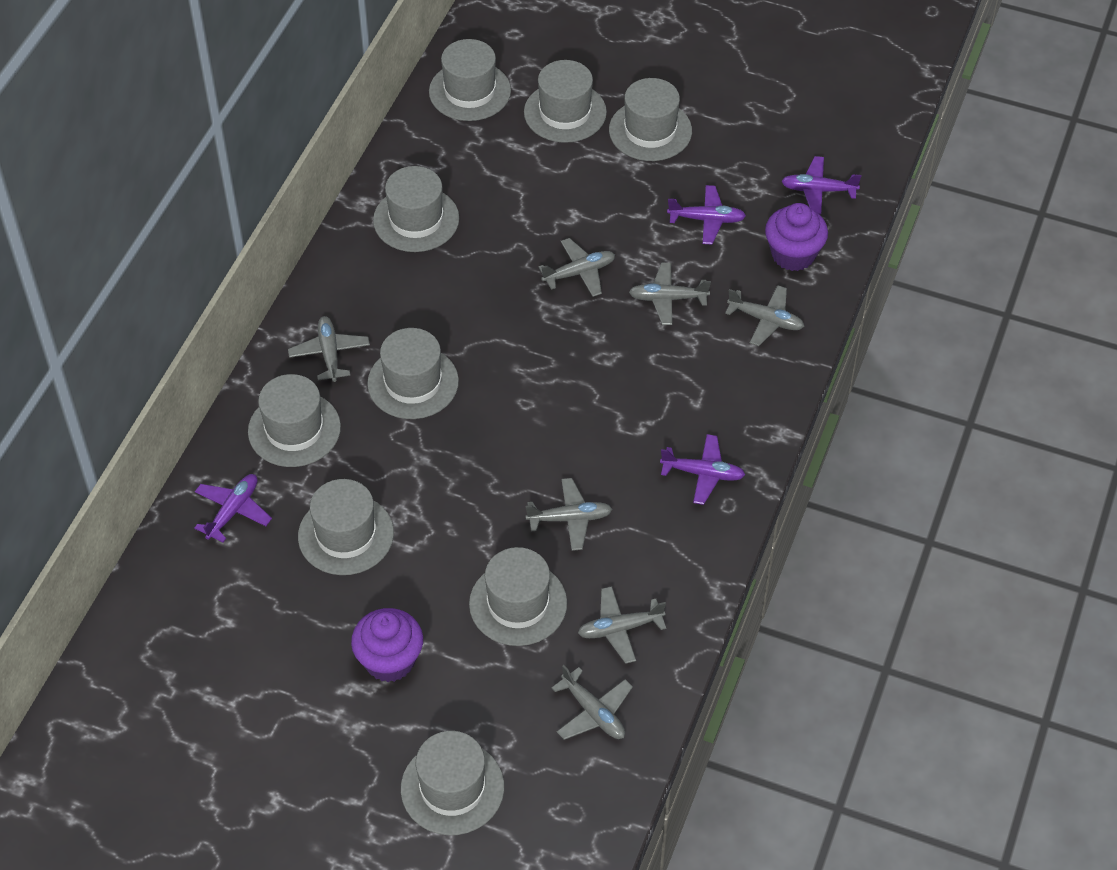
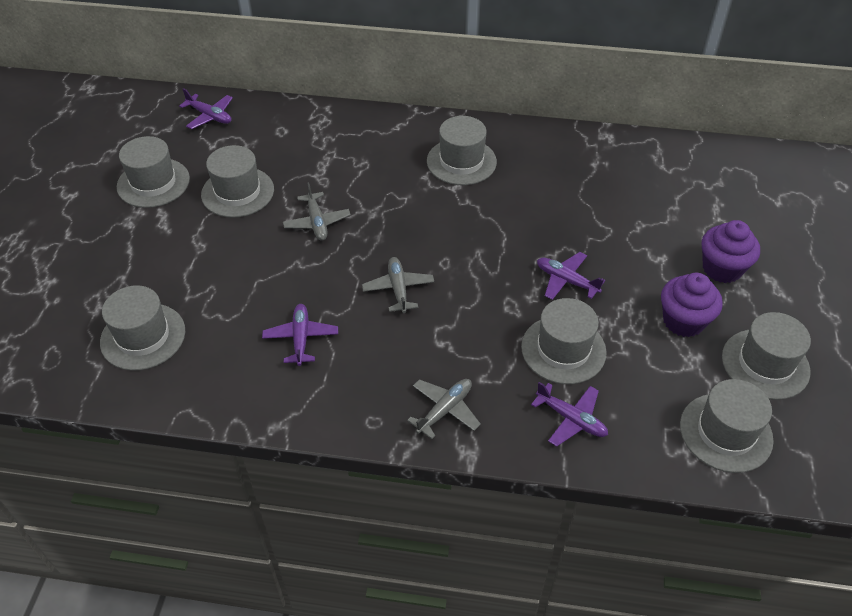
grey hat: [248,374,341,467] [298,479,394,575] [367,328,459,419] [373,166,459,252] [401,731,504,835] [429,39,511,121] [469,547,567,646] [524,60,607,143] [609,78,692,161] = 9 -> [100,285,185,371] [117,136,190,208] [201,145,274,218] [427,116,497,185] [521,298,607,384] [680,379,774,473] [722,312,811,400] = 7
grey plane: [288,316,370,382] [525,478,612,551] [539,238,615,297] [552,665,633,740] [578,586,666,664] [629,263,711,325] [725,285,805,346] = 7 -> [283,182,351,241] [362,257,434,313] [407,379,481,439] = 3

